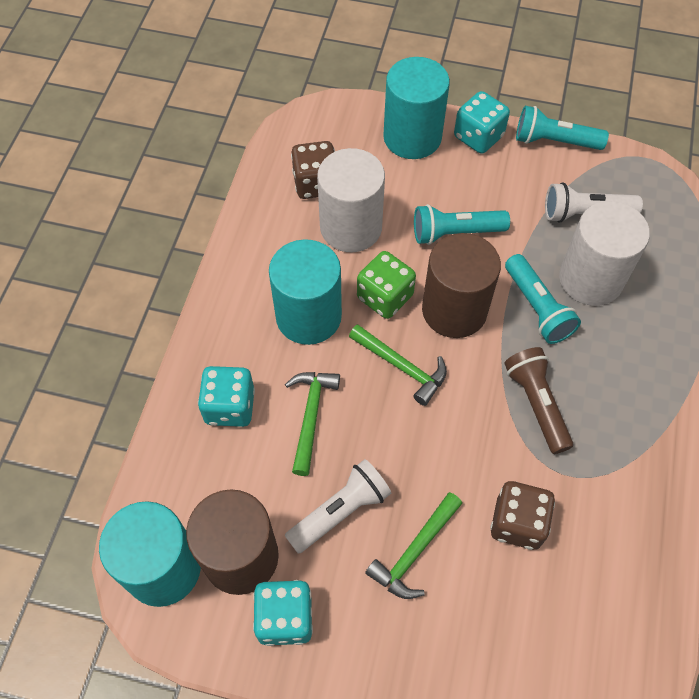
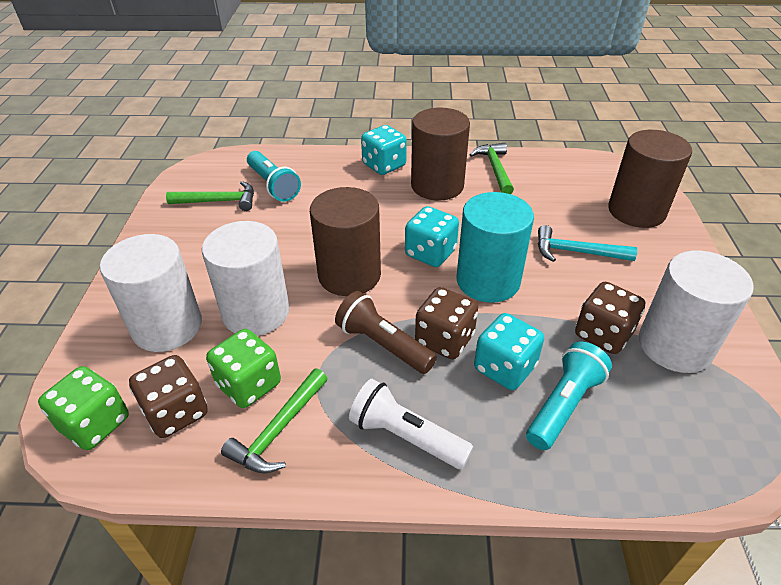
brown cylinder: [186,489,279,595] [422,233,501,338] = 2 -> [310,187,381,296] [411,108,470,201] [608,130,692,228] = 3
brown dice: [291,141,335,199] [491,481,555,550] = 2 -> [129,355,208,438] [415,287,478,359] [575,282,645,354] = 3
green dice: [357,251,416,319] = 1 -> [38,366,129,450] [206,329,281,408] = 2
turquoise cylinder: [99,501,201,607] [269,239,342,345] [383,57,450,159] = 3 -> [456,192,534,303] = 1
turquoise flashlight: [414,204,510,245] [505,254,581,344] [516,106,609,150] = 3 -> [247,151,301,202] [526,341,612,450] = 2
turquoise hammer: none = 0 -> [538,225,637,262] = 1
white cylinder: [317,148,385,252] [559,201,650,306] = 2 -> [100,234,202,352] [202,221,290,336] [639,251,754,373] = 3
white flashlight: [285,459,391,554] [545,183,643,223] = 2 -> [349,379,473,469] = 1

